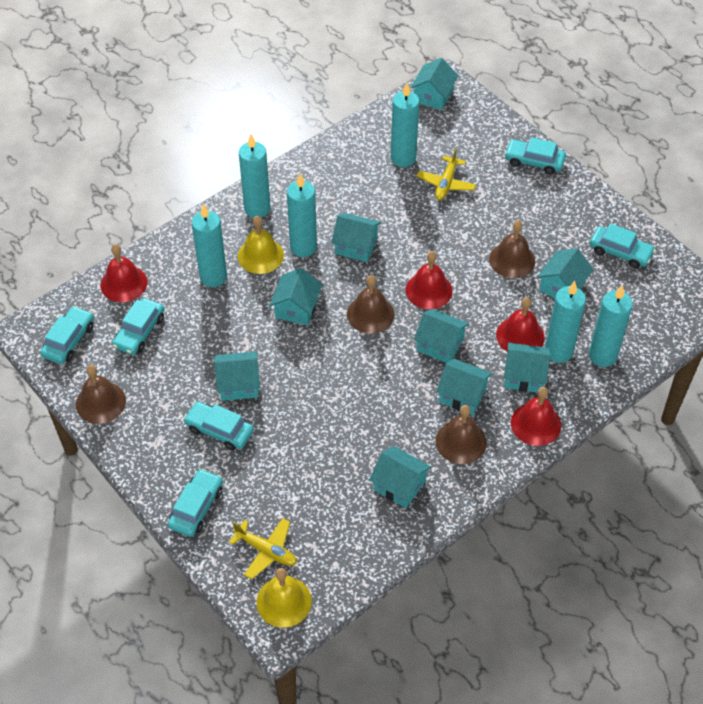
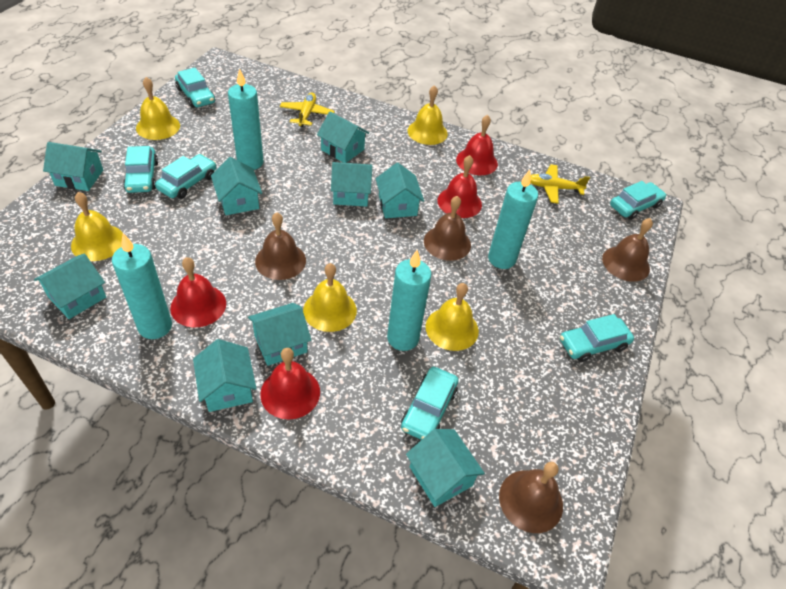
turquoise candle: [192,203,227,287] [239,134,271,218] [287,174,317,257] [391,83,419,167] [545,281,586,363] [589,285,633,367] = 6 -> [112,233,172,339] [228,68,263,170] [387,250,431,351] [488,170,538,269] = 4
yellow bell: [238,216,284,274] [256,568,312,628] = 2 -> [71,192,123,261] [136,77,180,140] [303,263,357,332] [408,85,448,145] [426,283,479,351] = 5

